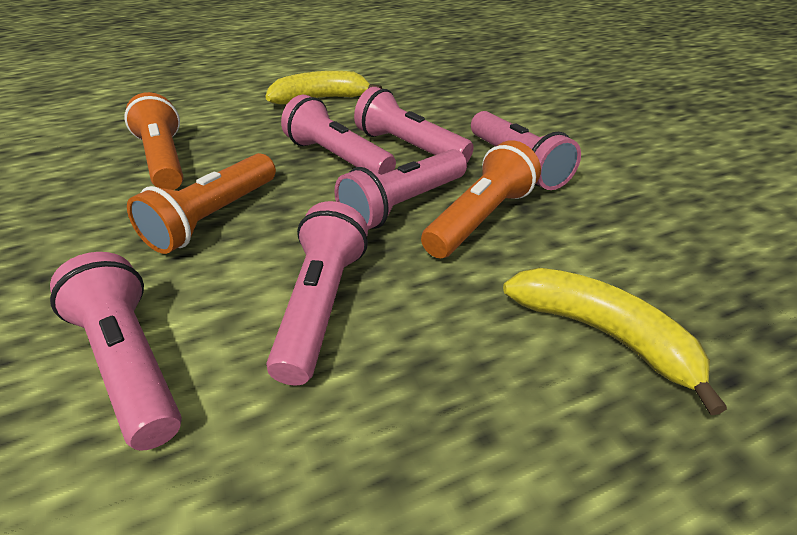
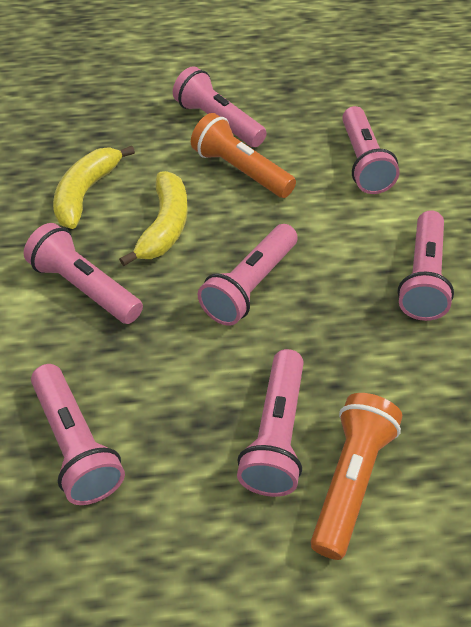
orange flashlight: [125,92,184,190] [127,153,276,254] [421,140,541,258] = 3 -> [191,113,296,198] [311,393,402,560] = 2
pink flashlight: [50,252,182,451] [266,201,368,385] [281,95,396,175] [335,149,467,230] [354,87,474,162] [471,111,581,190] = 6 -> [24,223,143,324] [31,364,125,505] [173,66,267,147] [198,224,298,326] [237,349,304,497] [342,106,400,194] [397,210,454,321] = 7

